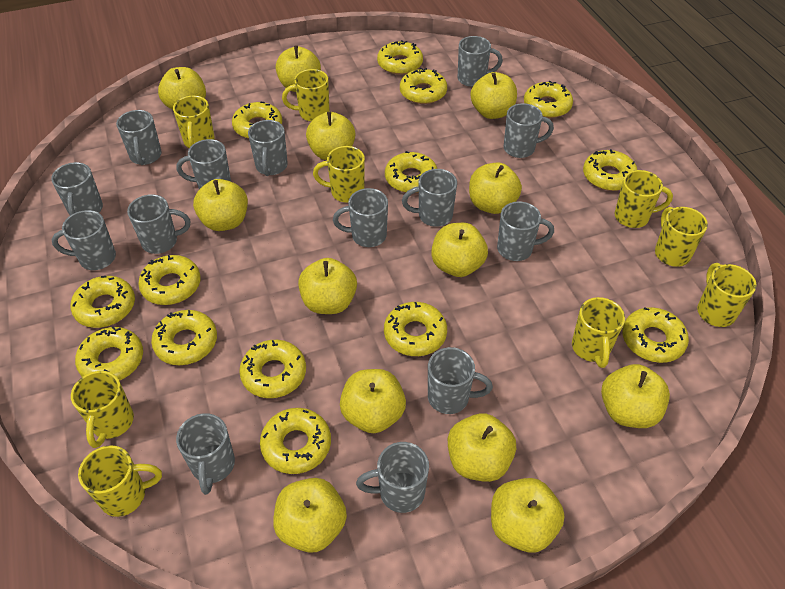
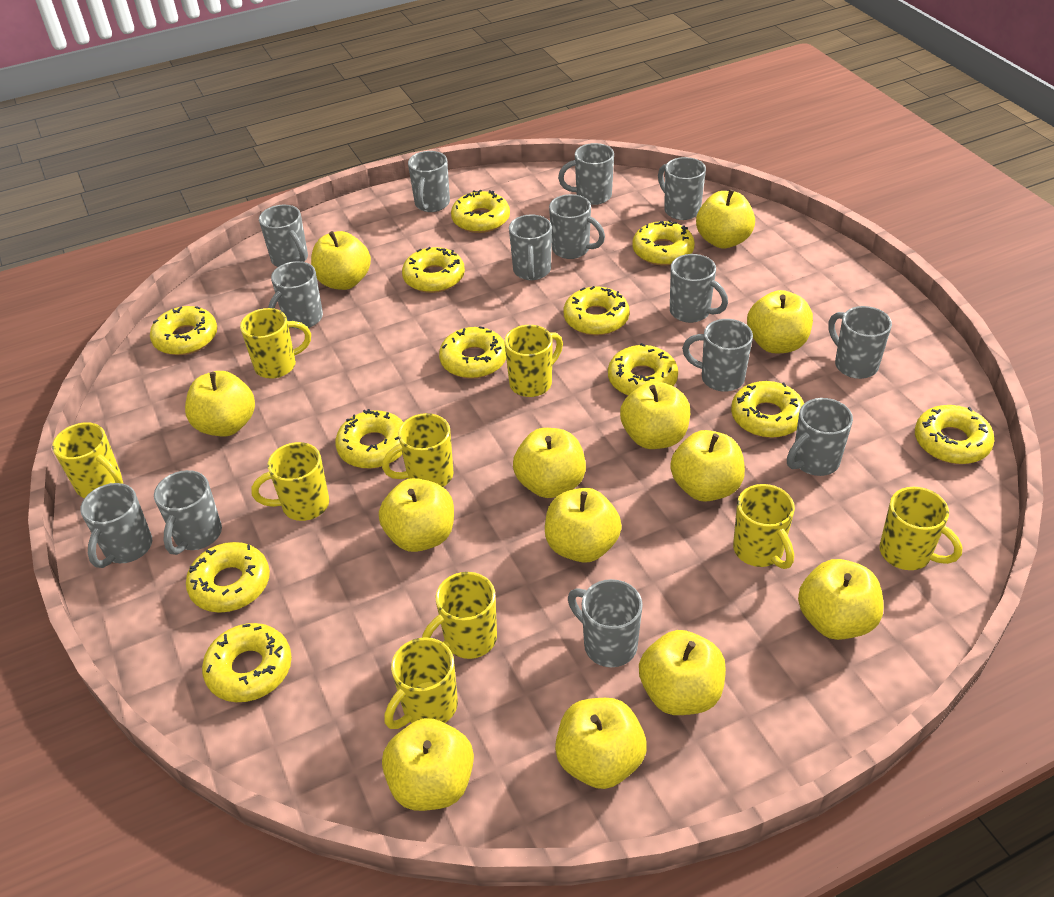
yellow donut: [70,276,135,328] [75,326,143,381] [138,255,201,305] [151,310,217,365] [232,101,282,139] [239,340,306,398] [260,408,331,474] [377,40,423,75] [384,302,447,356] [385,151,437,193] [400,68,447,104] [524,81,573,118] [583,149,637,191] [622,307,689,363] = 14 -> [150,306,217,355] [186,542,270,613] [202,623,292,702] [335,409,403,469] [402,247,465,293] [439,326,506,379] [451,190,510,233] [563,286,630,335] [608,343,678,396] [632,220,695,266] [731,381,804,438] [915,405,995,464] = 12

